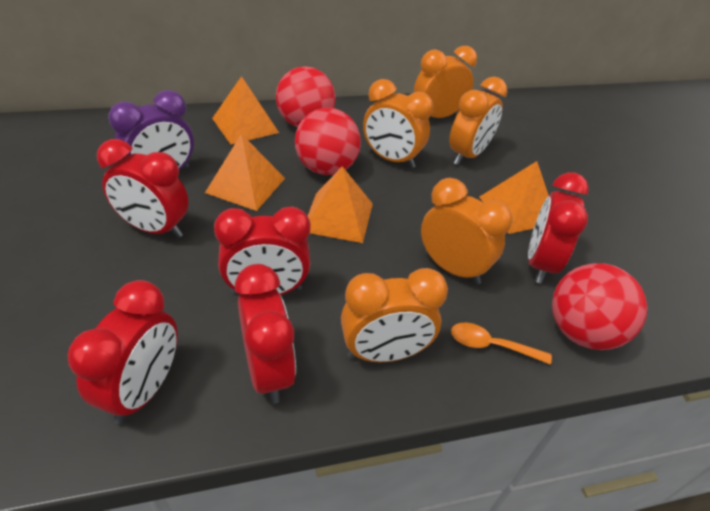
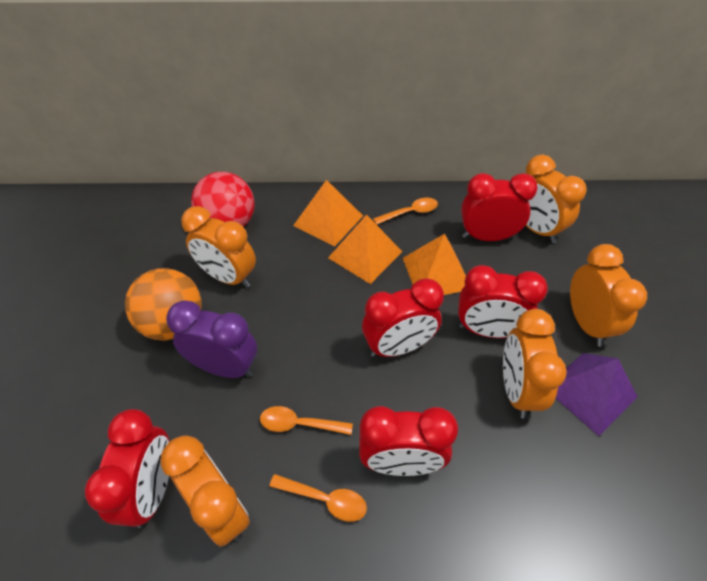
orange ball: none = 0 -> [125,268,202,341] = 1
orange pyramid: [205,134,285,211] [212,76,279,144] [308,166,373,243] [479,161,549,234] = 4 -> [293,180,363,246] [328,215,402,284] [403,234,466,295] = 3
orange spoon: [451,323,552,365] = 1 -> [260,406,353,435] [269,474,367,522] [373,198,438,225] = 3
purple pyramid: none = 0 -> [556,353,638,436] = 1
red ball: [276,66,336,127] [295,108,361,175] [552,263,647,350] = 3 -> [191,172,255,227] = 1

